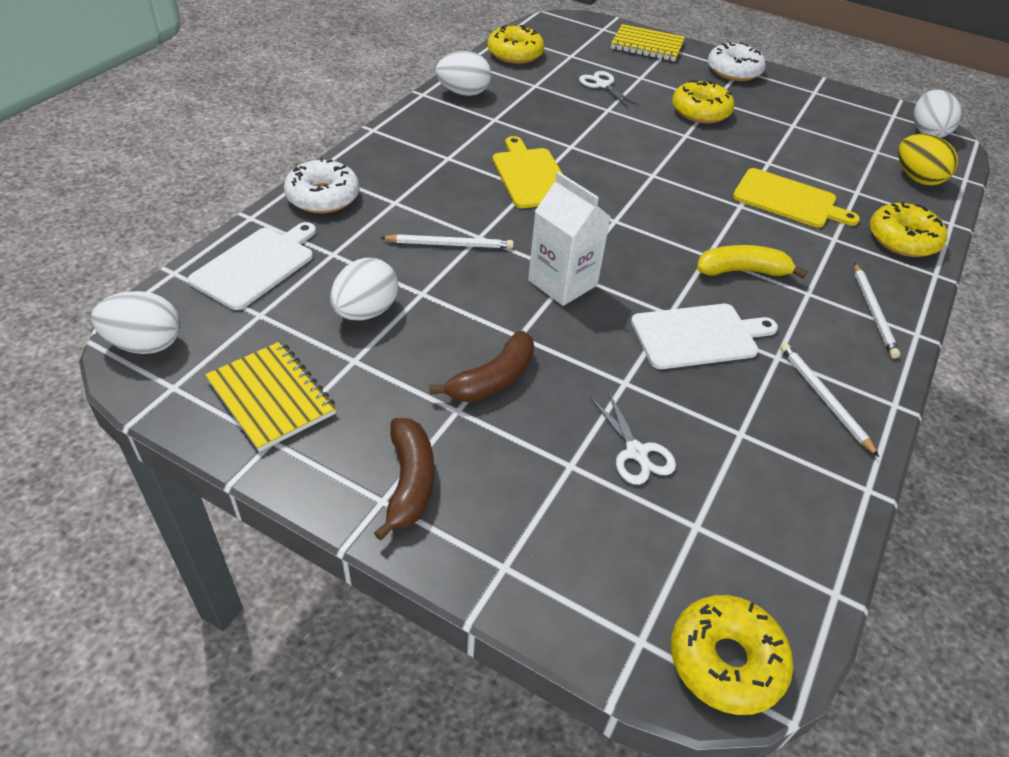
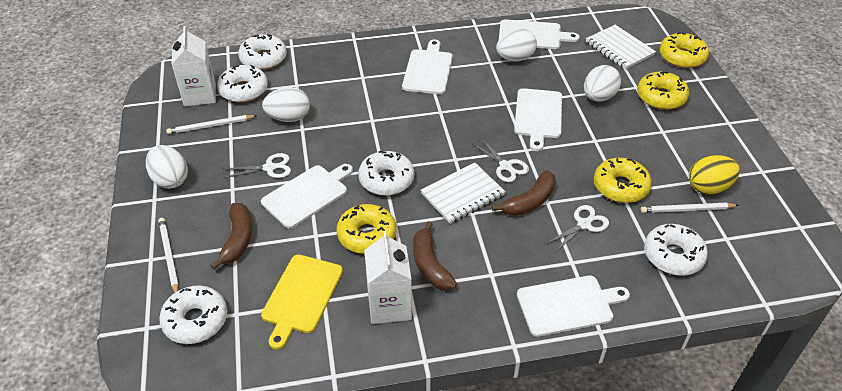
brown banana: [374,418,434,541] [430,331,534,402] = 2 -> [210,203,252,270] [413,221,457,290] [492,170,556,216] = 3
white carton: [528,172,611,306] = 1 -> [171,26,216,107] [364,231,412,324] = 2
white cutting board: [188,222,316,310] [631,304,778,369] = 2 -> [261,164,353,229] [402,40,453,94] [499,19,580,49] [514,88,562,151] [517,275,630,337] = 5
white donut: [284,158,360,213] [708,42,766,81] = 2 -> [159,285,227,344] [217,65,268,103] [238,34,287,70] [358,151,414,196] [644,224,708,276] = 5
white notebook: none = 0 -> [421,163,506,224] [586,25,656,70] = 2
white scissors: [579,71,639,108] [590,391,676,485] = 2 -> [223,153,291,178] [472,138,529,182] [546,205,609,253] = 3
yellow banana: [697,245,807,279] = 1 -> none = 0
yellow cutting board: [492,136,563,208] [733,168,860,228] = 2 -> [261,254,343,350] = 1
yellow notebook: [205,341,336,452] [611,24,685,61] = 2 -> none = 0

